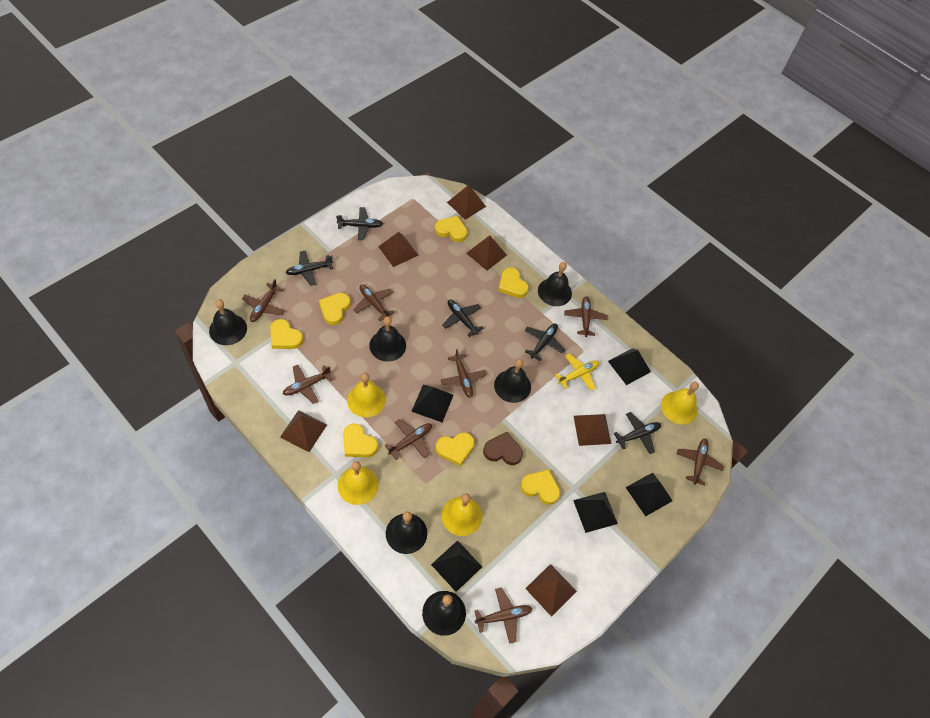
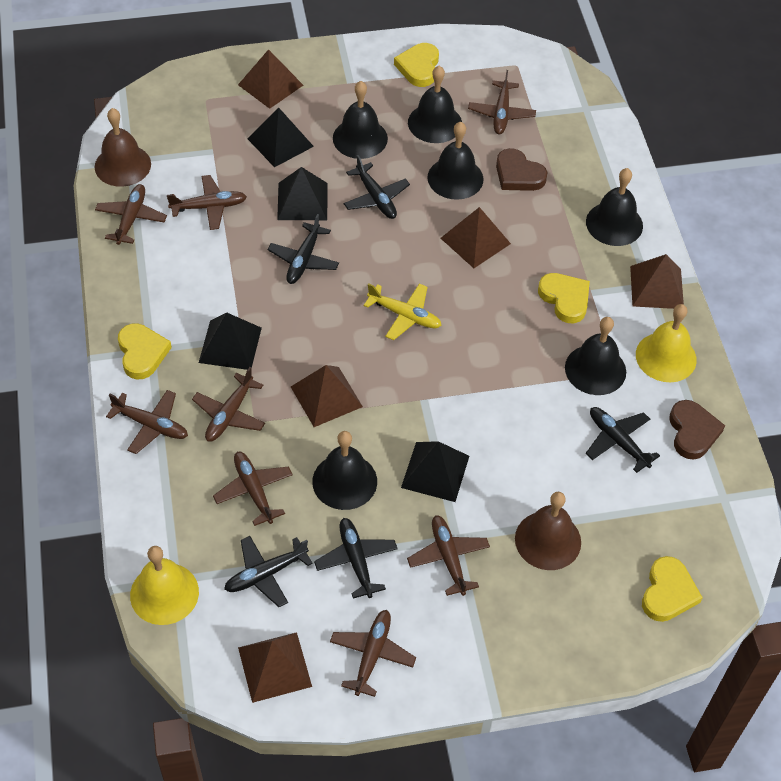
black pyramid: [411,384,454,422] [431,540,482,592] [573,492,618,533] [608,348,651,385] [626,473,673,516] = 5 -> [199,312,262,370] [247,107,314,167] [277,167,327,220] [401,441,469,502] = 4
brown bell: none = 0 -> [95,108,151,187] [515,491,581,570] = 2
brown heart: [483,432,523,465] = 1 -> [496,148,547,191] [669,400,725,460] = 2
brown pyramid: [280,410,327,452] [378,232,419,267] [447,185,486,220] [466,235,507,271] [525,564,577,617] [574,414,611,446] = 6 -> [238,49,303,109] [238,632,312,703] [291,365,363,427] [441,207,511,268] [630,254,684,309] = 5
yellow bell: [338,461,379,505] [347,373,386,417] [442,493,482,536] [661,382,699,425] = 4 -> [130,546,199,625] [636,304,697,382] = 2
yellow heart: [270,319,303,349] [319,293,351,325] [343,424,378,457] [435,216,467,242] [435,432,475,466] [498,267,529,298] [521,469,560,505] = 7 -> [118,323,172,379] [394,43,439,87] [538,273,590,323] [642,556,703,622] = 4

